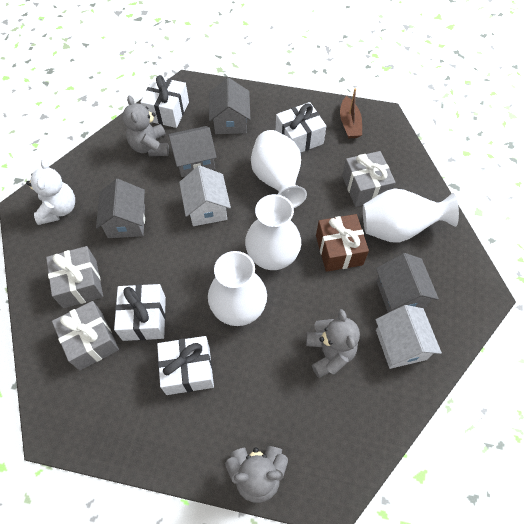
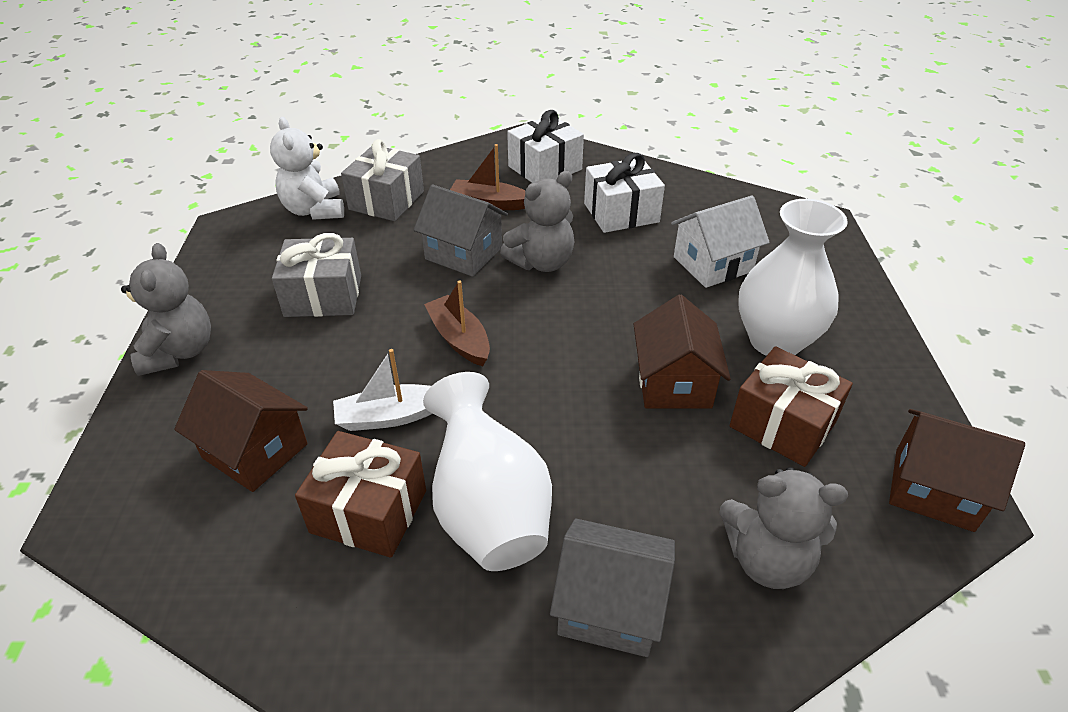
brown boat: [340,88,362,139] = 1 -> [424,280,490,366] [450,144,525,210] = 2
brown gift: [316,214,369,272] = 1 -> [295,431,426,558] [729,346,853,467] = 2
brown house: none = 0 -> [174,370,308,492] [634,295,731,409] [889,409,1025,532] = 3
grey gift: [46,246,103,308] [52,301,119,370] [342,151,396,207] = 3 -> [272,233,361,317] [341,139,424,221] = 2
grey house: [96,179,145,238] [168,126,217,177] [209,78,250,134] [376,253,439,313] = 4 -> [414,185,508,277] [550,519,675,657] = 2
white boat: none = 0 -> [333,349,433,431] = 1
white gift: [114,284,166,341] [140,75,189,128] [157,336,214,395] [276,102,326,153] = 4 -> [507,110,584,183] [584,153,665,233] = 2
white house: [179,165,231,226] [375,305,442,369] = 2 -> [671,196,770,288] = 1
white vase: [208,251,267,326] [245,194,301,270] [251,130,307,208] [363,189,459,243] = 4 -> [423,372,552,571] [738,199,848,356] = 2

